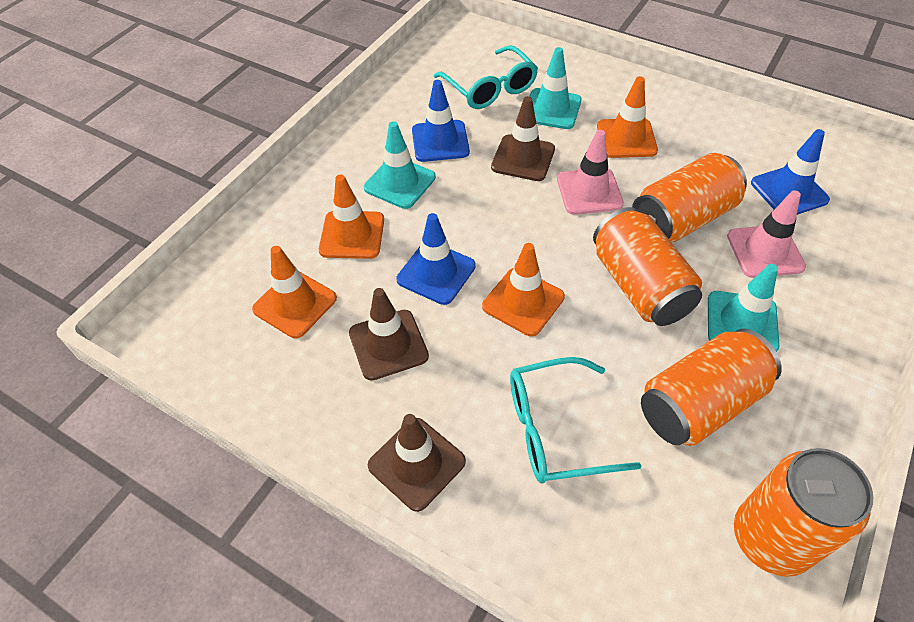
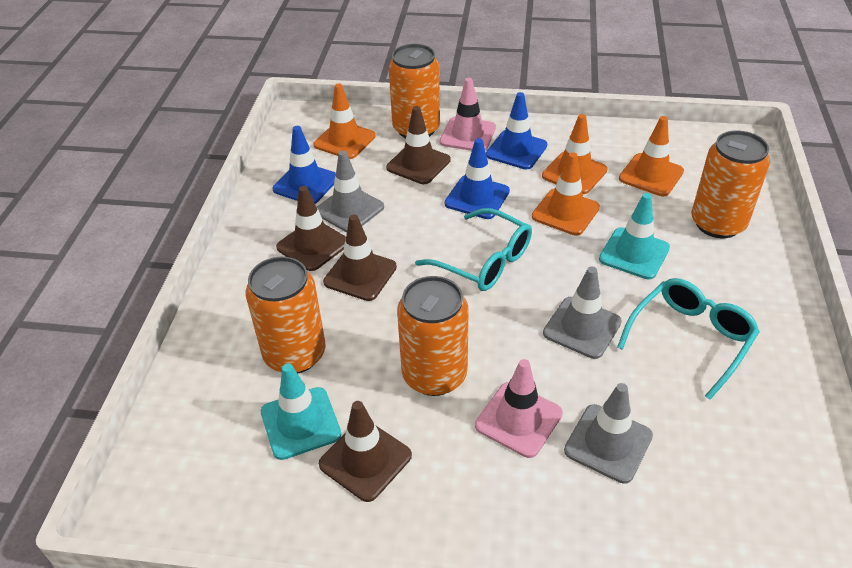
brown traffic cone: [349,288,429,381] [368,414,466,512] [491,96,555,181] = 3 -> [276,186,346,271] [319,401,412,502] [323,214,397,301] [386,106,451,184] = 4
grey traffic cone: none = 0 -> [317,150,384,232] [543,267,622,359] [564,383,653,484] = 3
turquoise traffic cone: [364,121,436,209] [529,47,581,129] [708,264,780,352] = 3 -> [261,363,341,460] [599,193,670,280] = 2

